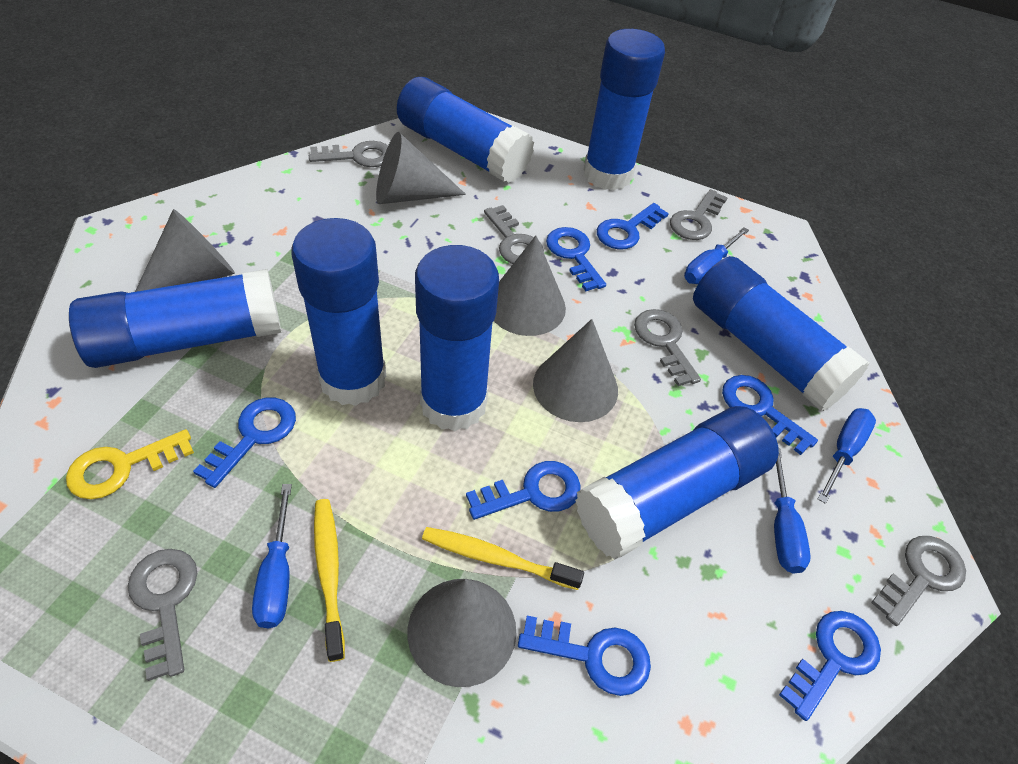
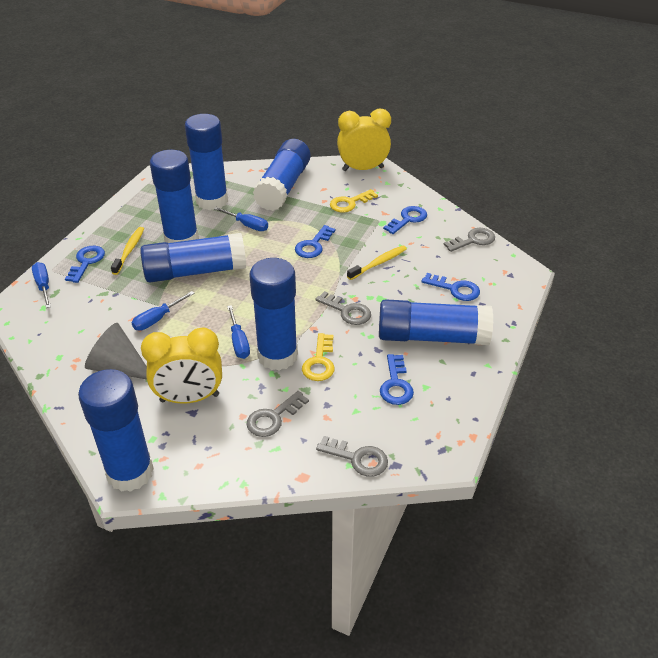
blue key: [193,397,296,488] [466,461,581,520] [518,616,651,696] [546,227,606,291] [597,203,669,249] [722,375,818,455] [779,611,881,721] = 7 -> [65,246,105,283] [295,225,335,258] [380,354,414,405] [383,206,427,234] [421,273,480,301] = 5
grey cone: [135,209,235,292] [376,132,466,204] [407,579,516,687] [494,236,566,336] [533,319,618,422] = 5 -> [85,323,147,379] = 1
grey key: [128,549,197,681] [309,141,388,167] [484,205,544,264] [634,309,701,386] [670,189,728,240] [871,536,966,626] = 6 -> [246,391,309,437] [315,291,371,325] [316,436,388,477] [444,228,495,252] = 4
yellow clock: none = 0 -> [141,327,222,404] [337,109,391,171] = 2
yellow key: [66,429,194,499] = 1 -> [302,333,335,381] [330,189,378,213] = 2

